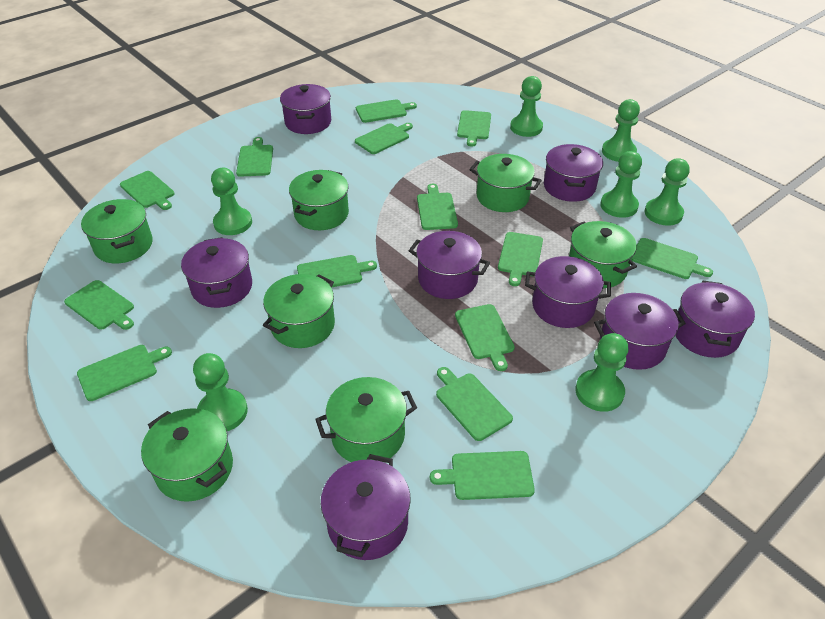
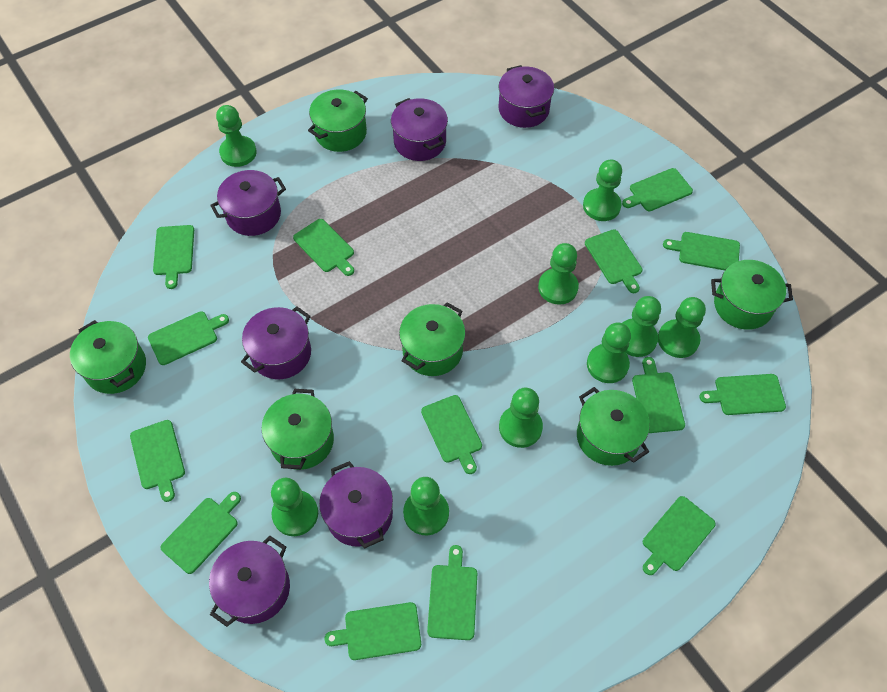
green pawn: [193,353,248,431] [211,168,252,235] [510,76,543,137] [576,333,629,412] [600,151,642,218] [602,99,640,162] [645,158,690,226] = 7 -> [216,105,257,167] [271,478,318,536] [403,477,449,535] [499,388,543,448] [538,243,579,305] [583,159,622,221] [587,323,631,383] [623,296,661,357] [658,297,706,358] = 9
green pot: [81,199,153,263] [141,408,233,502] [263,274,335,348] [289,170,349,230] [315,377,417,462] [469,154,542,212] [569,221,637,288] = 7 -> [70,320,146,394] [261,389,334,470] [308,90,368,152] [399,302,466,376] [577,387,650,466] [711,260,793,330] = 6
purple pot: [181,237,252,308] [280,84,331,134] [321,454,411,560] [409,231,490,299] [525,256,611,328] [544,144,603,202] [594,293,686,370] [675,281,755,358] = 8 -> [209,536,290,627] [210,170,286,236] [241,307,311,379] [319,461,393,549] [391,98,448,161] [498,65,554,128] = 6

